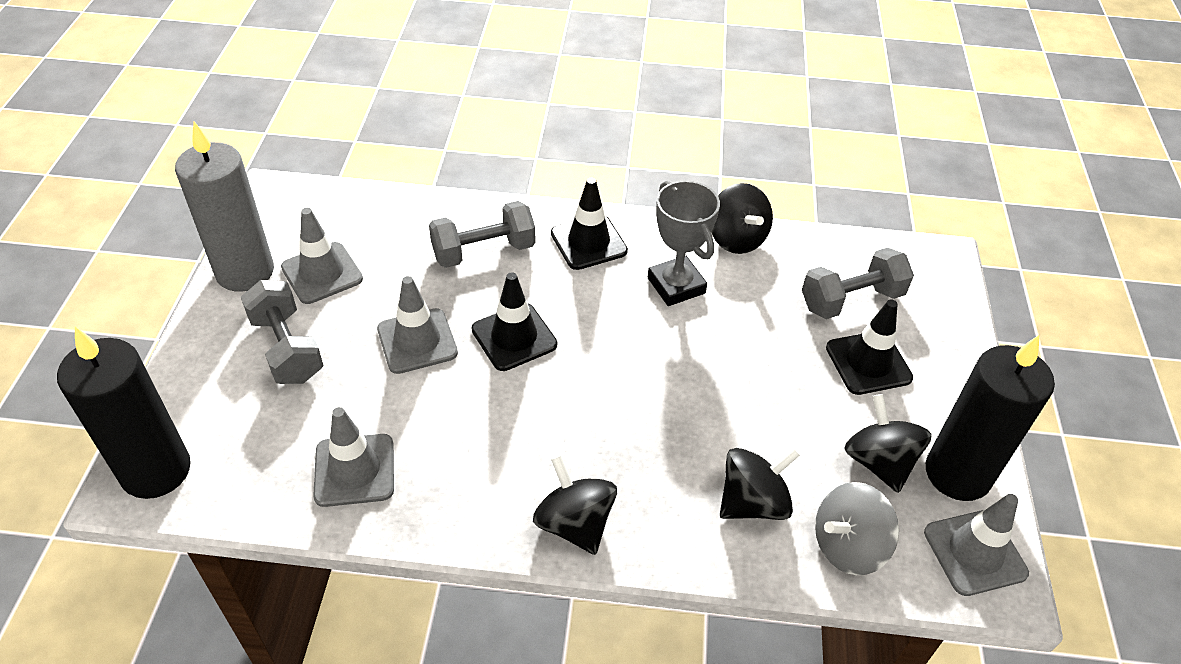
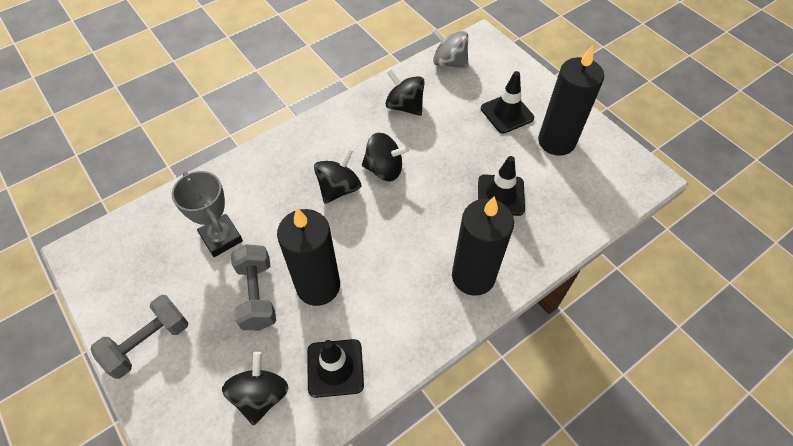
black candle: [57,327,191,499] [926,335,1055,501] = 2 -> [277,208,340,306] [452,196,514,296] [538,45,604,156] = 3
grey candle: [175,121,274,292] = 1 -> none = 0
grey dumbbell: [241,280,324,384] [429,201,535,268] [802,248,914,319] = 3 -> [90,295,188,379] [231,244,276,330] = 2
grey traffic cone: [281,208,363,304] [313,407,394,507] [377,276,458,374] [924,494,1029,596] = 4 -> none = 0

